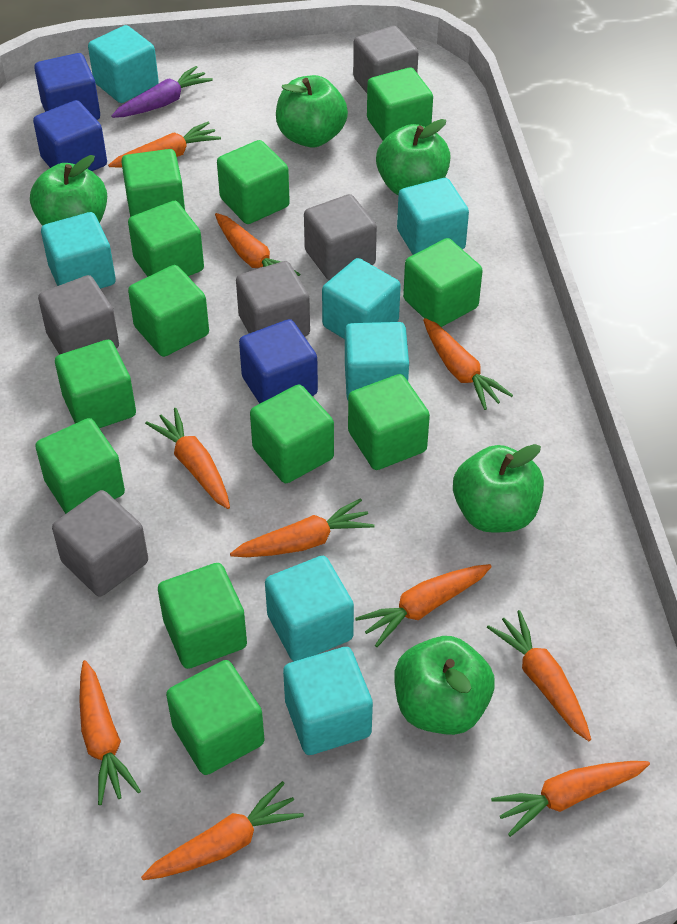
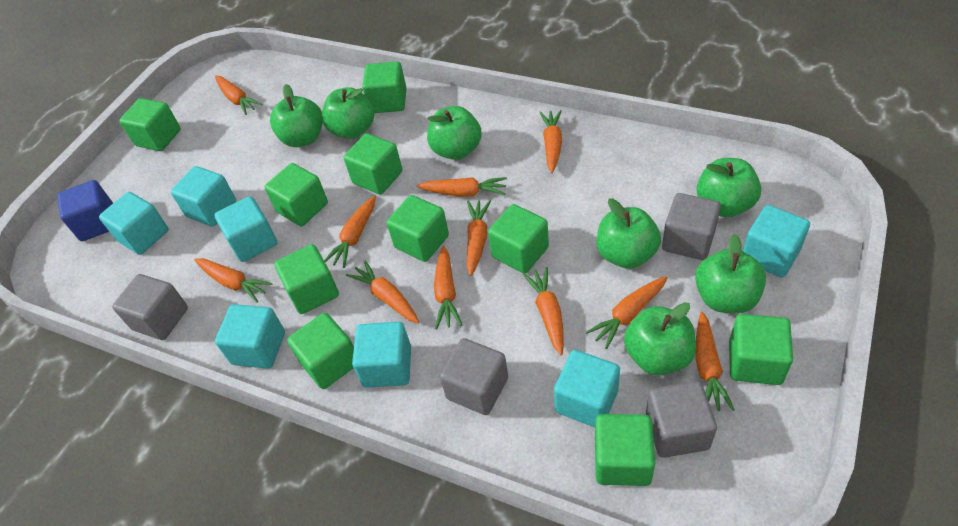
blue cube: [33,100,107,171] [34,53,100,120] [239,319,318,404] = 3 -> [57,180,113,241] = 1
green apple: [30,155,107,226] [276,75,348,147] [376,119,451,195] [394,636,495,735] [453,444,544,533] = 5 -> [270,84,323,147] [321,87,374,139] [427,106,482,160] [596,198,661,269] [624,302,696,375] [695,234,766,313] [697,158,761,217] = 7
green cube: [35,418,125,514] [55,340,136,428] [121,149,185,217] [128,201,204,277] [128,265,209,357] [158,563,247,669] [166,660,265,775] [217,140,290,224] [250,384,334,483] [348,374,430,470] [367,67,433,140] [403,238,483,327] = 12 -> [119,98,181,151] [265,163,328,226] [274,244,339,314] [287,313,354,389] [344,133,402,195] [362,61,407,113] [387,195,449,262] [488,204,549,273] [595,414,655,486] [729,314,793,385] = 10
grey cube: [38,275,119,355] [52,490,148,597] [236,261,310,337] [304,194,377,280] [353,26,418,93] = 5 -> [112,274,188,340] [440,338,508,415] [646,381,717,458] [662,193,721,260] = 4
orange carrot: [79,660,141,805] [108,122,221,168] [141,781,304,880] [145,408,230,509] [215,213,300,276] [230,498,375,557] [355,564,492,647] [423,318,513,410] [487,610,591,741] [491,761,650,837] = 10 -> [194,258,273,302] [215,76,263,115] [324,195,376,268] [346,260,419,323] [417,177,507,197] [434,246,462,329] [467,200,491,276] [522,267,564,355] [539,110,562,173] [586,276,668,349] [696,312,735,411] = 11
purple carrot: [111,66,213,118] = 1 -> none = 0

